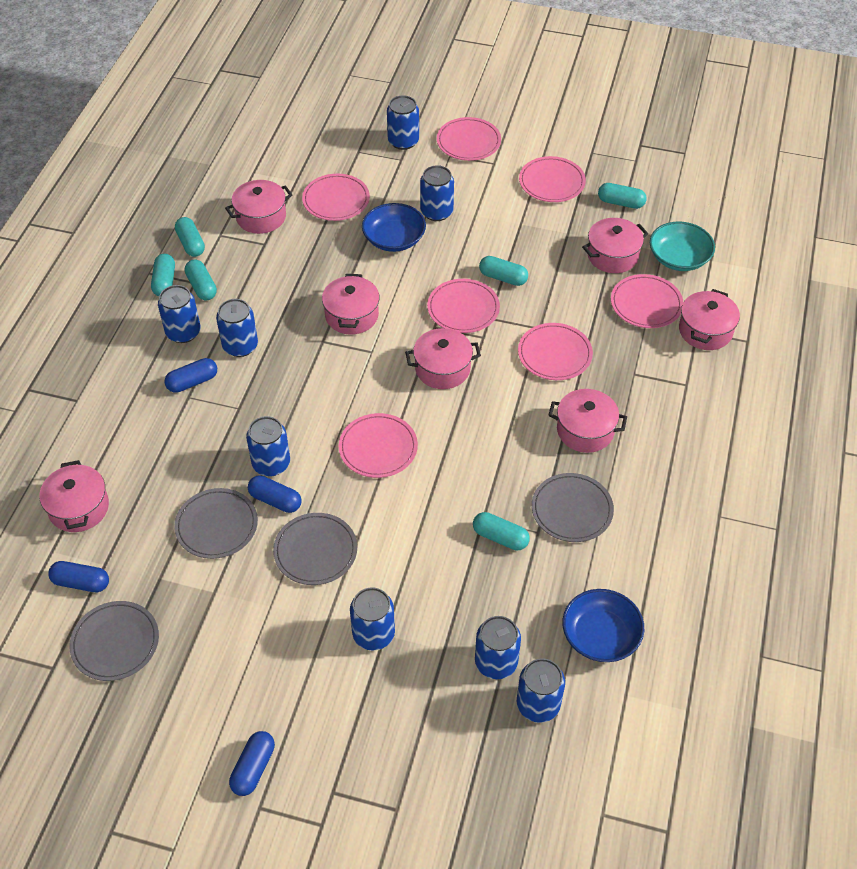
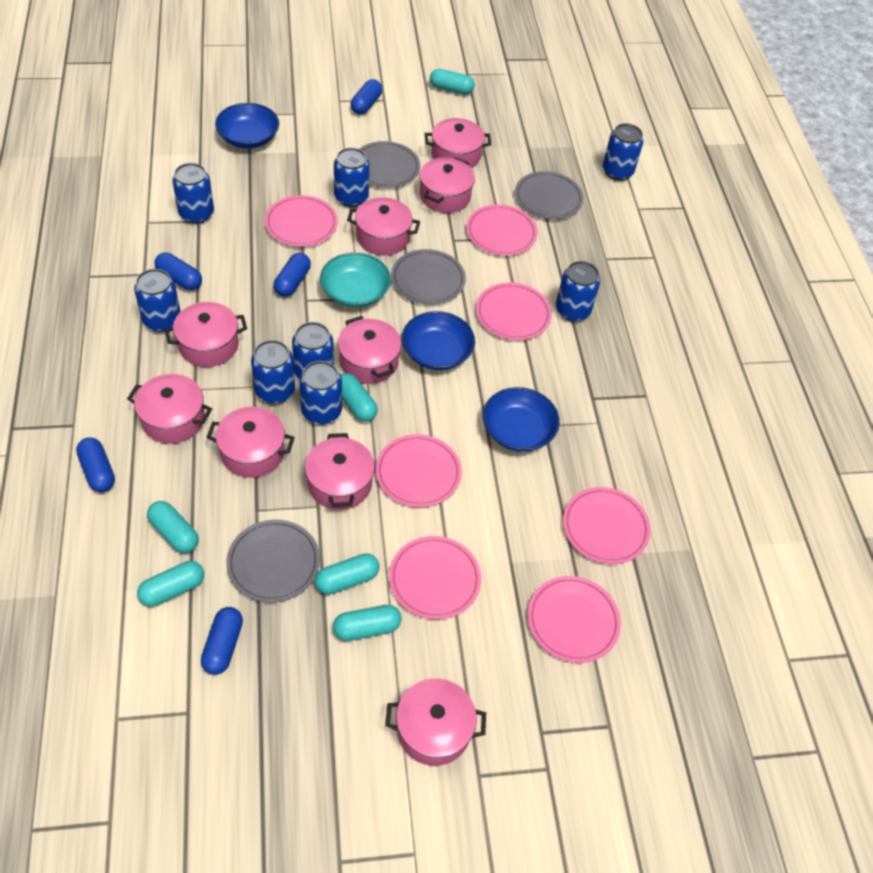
blue bowl: [362,203,426,252] [563,589,644,662] = 2 -> [215,103,279,148] [402,311,475,370] [483,387,560,452] = 3
blue capsule: [48,561,109,592] [164,358,217,393] [229,731,275,796] [248,475,302,513] = 4 -> [76,437,115,492] [155,253,202,290] [201,607,243,675] [274,253,311,297] [351,79,382,115] = 5
pink pot: [39,460,109,532] [225,180,292,234] [322,274,380,335] [405,328,481,389] [549,389,627,453] [582,218,648,273] [679,289,740,350] = 7 -> [127,374,212,444] [165,302,247,367] [206,407,295,478] [305,433,375,510] [337,316,401,384] [347,197,420,255] [385,678,486,766] [420,157,475,213] [425,118,491,168] = 9

